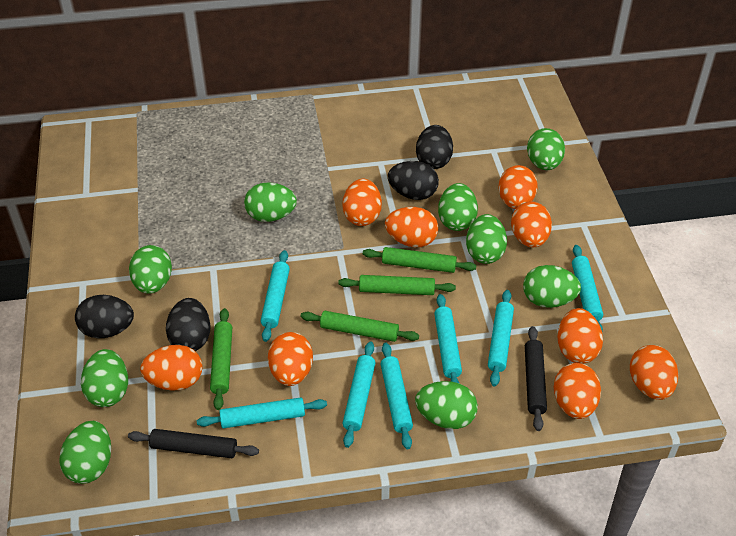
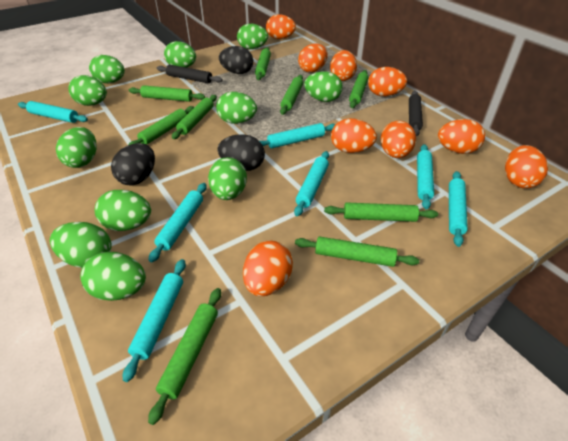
black egg: [75,295,134,339] [166,298,211,351] [388,161,439,200] [416,125,453,169] = 4 -> [111,143,155,185] [218,134,265,171] [219,46,253,74] = 3
green egg: [59,421,111,484] [81,349,128,407] [129,245,172,294] [244,182,297,222] [415,381,478,429] [438,183,478,231] [466,214,507,264] [523,265,581,308] [527,128,565,170] = 9 -> [50,222,112,268] [56,127,97,168] [68,75,107,106] [80,252,146,301] [89,55,125,83] [94,190,151,231] [164,41,196,68] [208,157,247,200] [216,92,257,124] [237,24,268,49] [304,72,343,102] = 11
green rolling pin: [210,308,232,410] [301,311,419,342] [338,275,456,295] [363,247,477,273] = 4 -> [129,85,205,102] [129,106,194,145] [148,288,221,425] [172,95,217,139] [255,47,271,80] [280,75,303,115] [295,237,419,267] [324,202,438,222] [349,70,368,108] = 9

